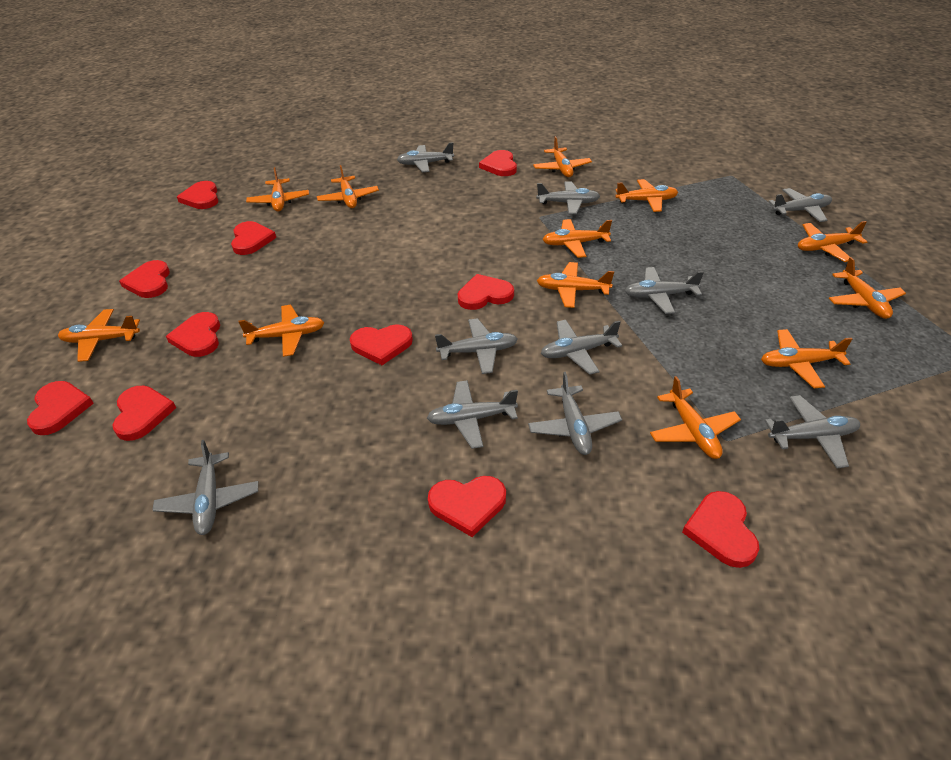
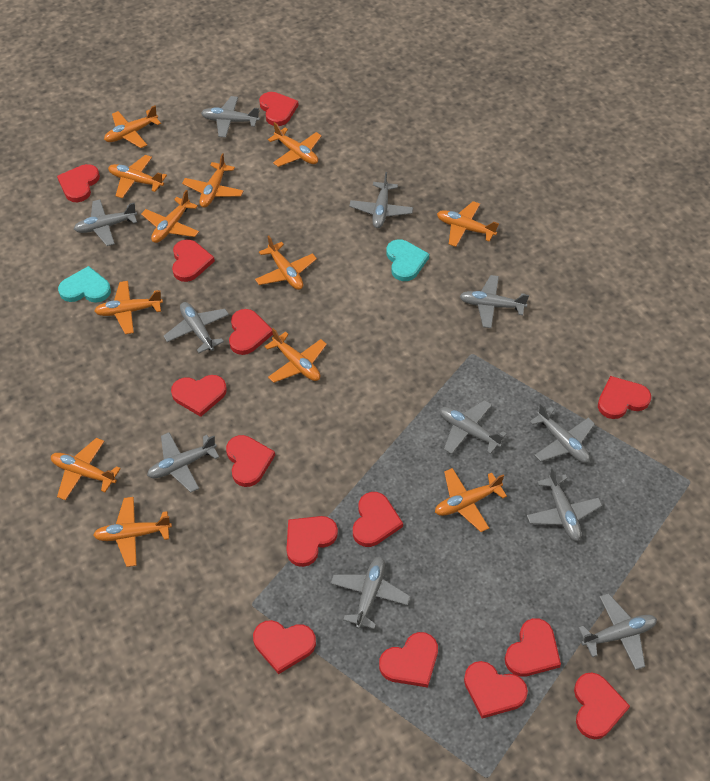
grey plane: [152,440,258,535] [397,142,454,172] [427,380,518,449] [435,318,518,374] [528,372,622,455] [536,181,600,214] [541,320,622,375] [625,267,704,314] [765,395,860,468] [768,188,832,222] = 10 -> [74,200,137,246] [147,432,219,492] [164,302,229,353] [201,96,260,138] [330,557,410,629] [349,172,413,228] [440,400,507,454] [460,275,529,328] [527,467,602,541] [530,403,595,463] [578,593,657,670] = 11
red heart: [27,381,94,435] [112,386,176,441] [119,260,170,298] [166,312,220,357] [177,181,218,209] [231,221,276,255] [350,324,413,365] [428,476,506,537] [458,274,514,310] [479,150,517,176] [682,491,759,568] = 11 -> [57,164,100,202] [171,375,227,417] [172,239,215,282] [226,435,275,487] [229,309,273,355] [253,620,316,674] [259,92,299,126] [286,516,338,567] [353,492,403,547] [379,632,438,688] [464,661,528,718] [505,618,561,677] [574,672,630,740] [598,376,651,419] = 14
turquoise heart: none = 0 -> [58,266,111,303] [386,239,429,281] = 2

